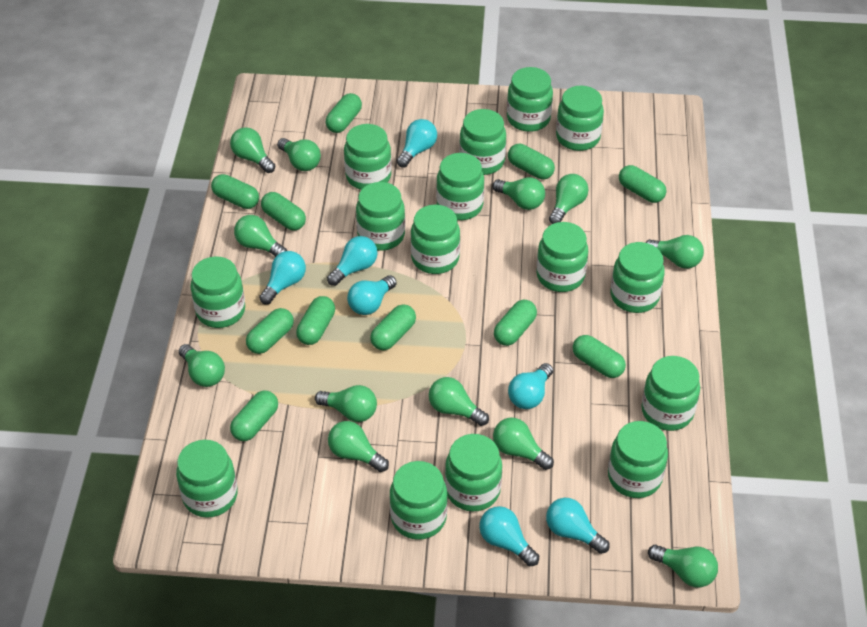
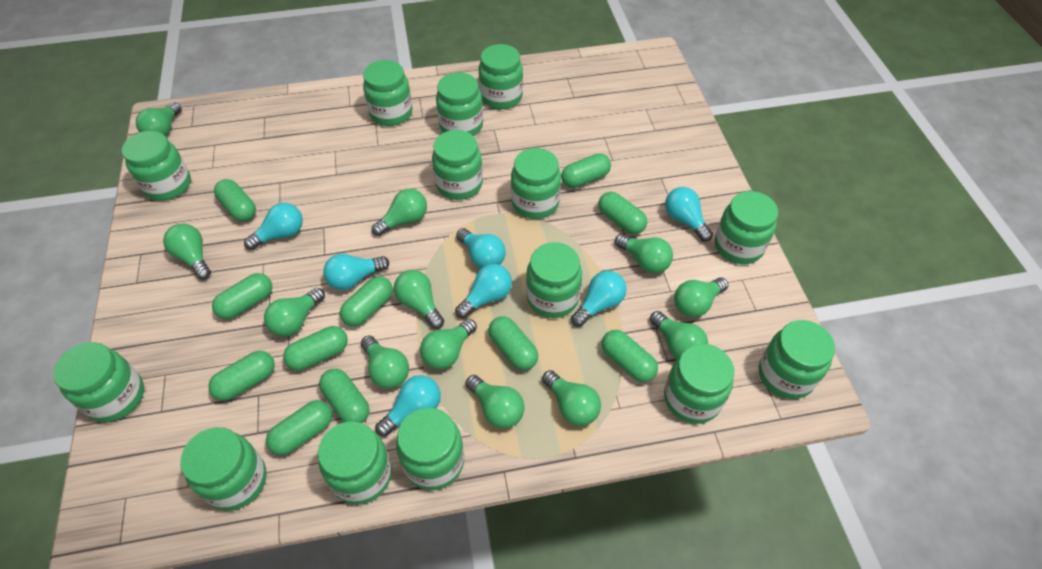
green jar: [176,440,238,518] [190,256,245,328] [344,124,392,190] [356,182,405,251] [390,461,448,540] [411,204,460,274] [436,153,484,220] [445,434,502,512] [459,109,506,175] [507,67,553,132] [536,222,588,292] [556,86,604,151] [608,421,668,498] [611,242,665,313] [641,356,700,431] = 15 -> [53,342,144,422] [122,131,191,201] [180,427,267,511] [318,421,392,504] [363,60,413,126] [396,408,464,490] [432,130,483,200] [436,72,483,136] [479,44,523,109] [511,148,561,219] [526,242,582,318] [664,344,734,424] [715,191,778,264] [759,320,835,399] = 14

